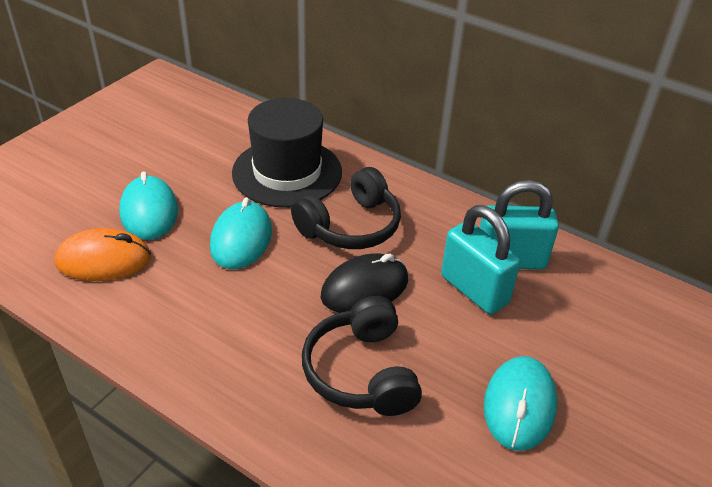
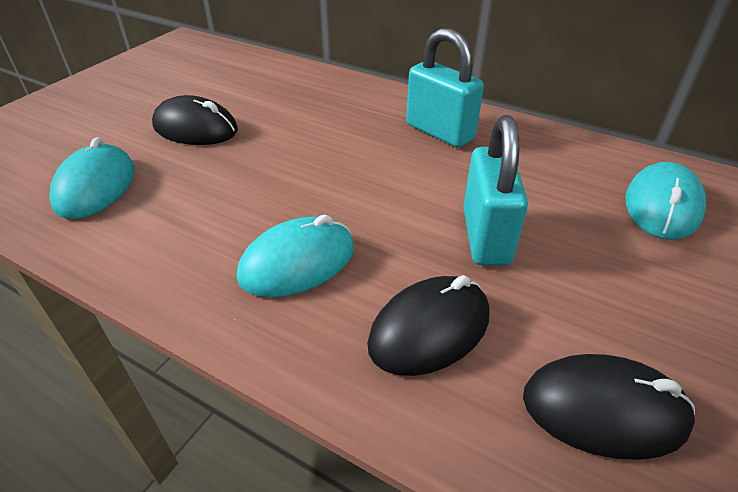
black hat: [232,98,342,208] = 1 -> none = 0
black headphones: [291,167,401,249] [302,296,422,416] = 2 -> none = 0
black mouse: [321,253,408,313] = 1 -> [152,95,238,145] [367,275,489,376] [523,354,695,460] = 3
orange mouse: [55,228,151,281] = 1 -> none = 0

